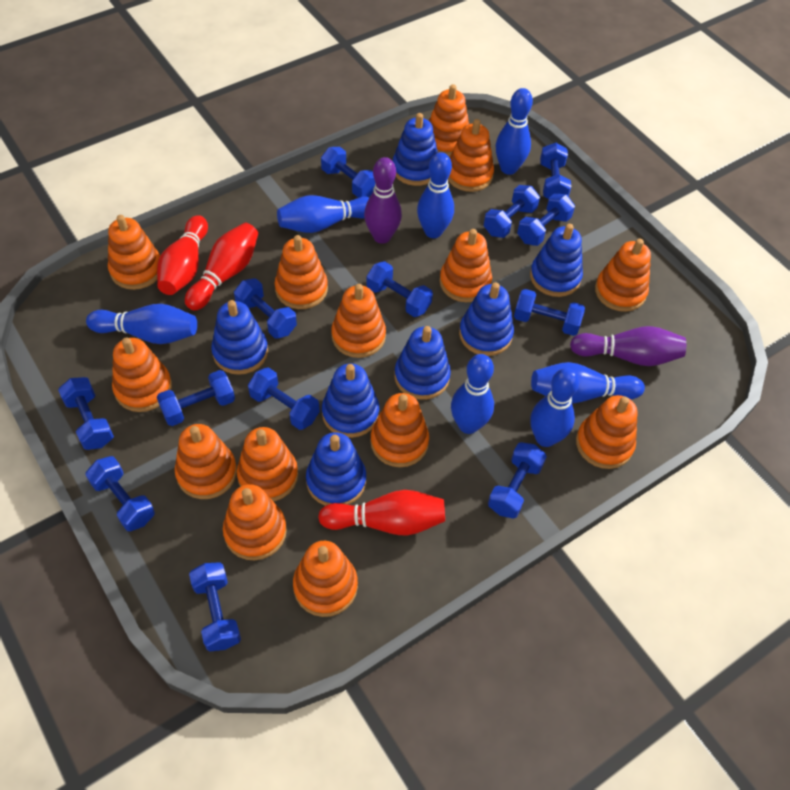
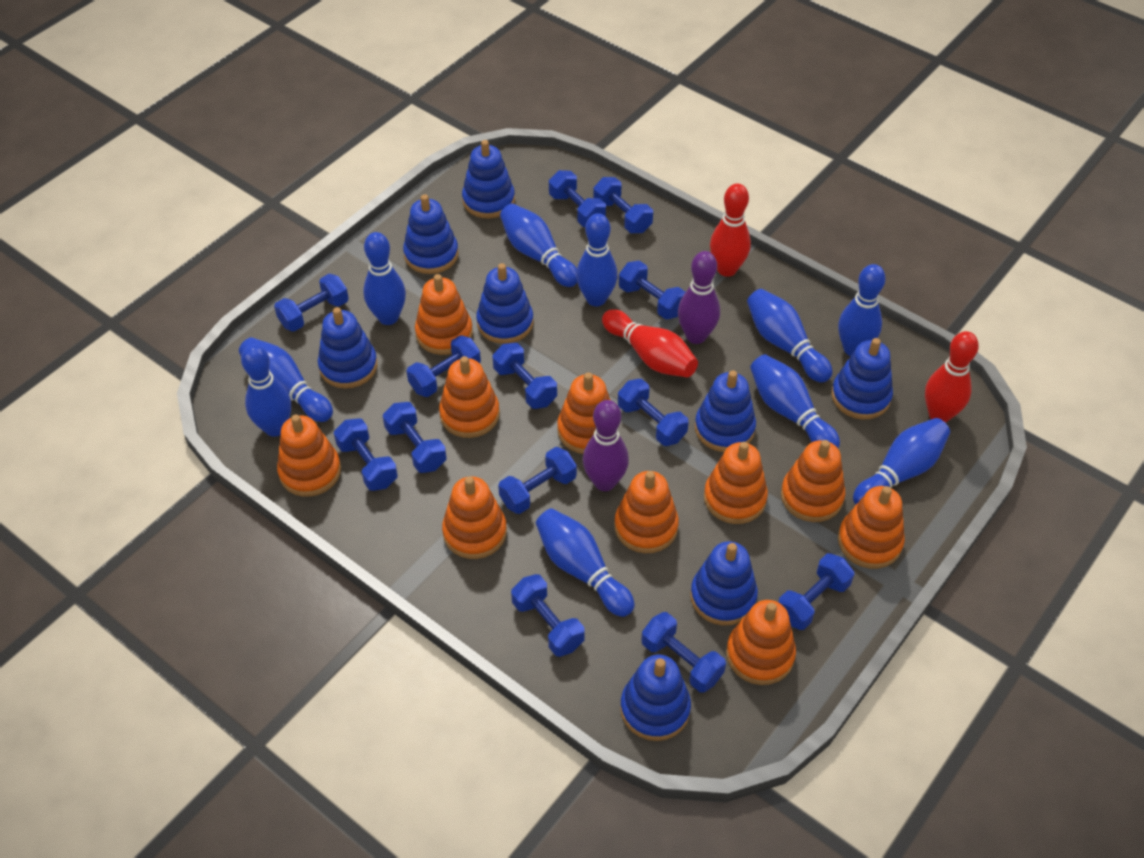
blue bowling pin: [86,304,197,344] [277,195,370,233] [417,152,454,238] [451,354,494,434] [496,88,533,175] [530,368,579,447] [531,362,645,404] = 7 -> [239,337,333,422] [241,344,291,437] [363,232,406,325] [500,204,578,287] [536,508,635,617] [576,213,618,306] [747,289,833,383] [750,354,840,448] [838,264,886,356] [853,418,950,505] = 10
blue stacking toy: [211,300,268,375] [306,432,366,506] [322,364,379,438] [392,113,438,186] [395,326,451,400] [459,282,514,356] [530,224,583,297] = 7 -> [318,307,377,389] [403,194,459,274] [462,140,515,219] [476,263,534,344] [620,655,691,741] [690,541,758,626] [695,370,756,452] [831,338,893,419] = 8
orange stacking toy: [108,215,160,290] [112,337,172,412] [175,424,237,499] [223,484,287,560] [237,427,298,502] [275,235,328,309] [293,541,358,617] [331,284,386,358] [370,393,429,467] [429,84,469,157] [440,229,492,302] [448,119,494,192] [576,395,638,469] [595,239,651,312] = 14 -> [277,415,341,497] [415,274,473,355] [439,356,500,438] [442,476,507,559] [557,373,610,454] [614,471,679,553] [704,442,768,524] [726,600,796,685] [781,440,845,522] [838,486,905,569] = 10

